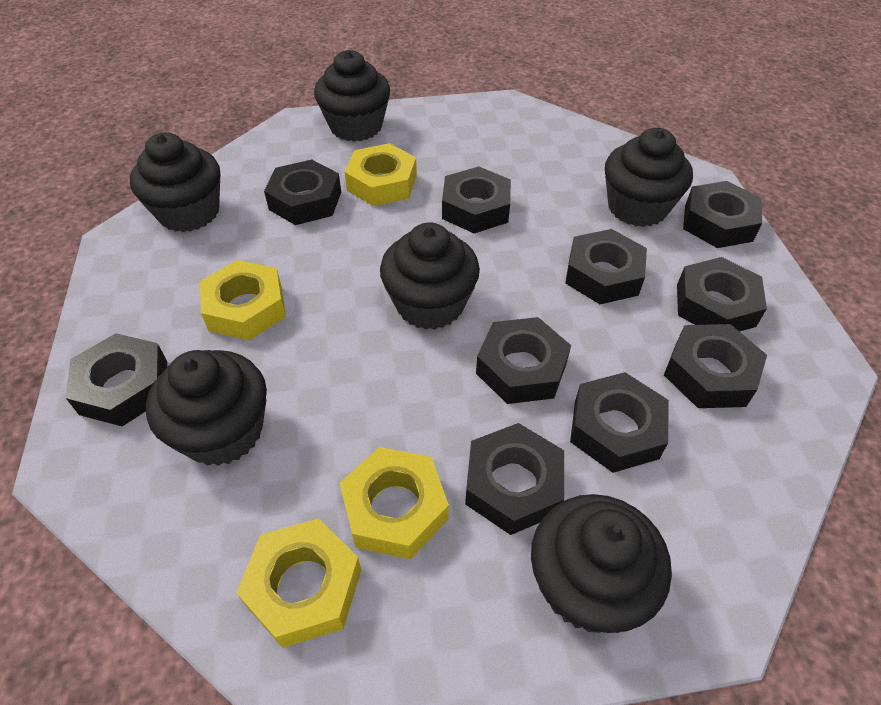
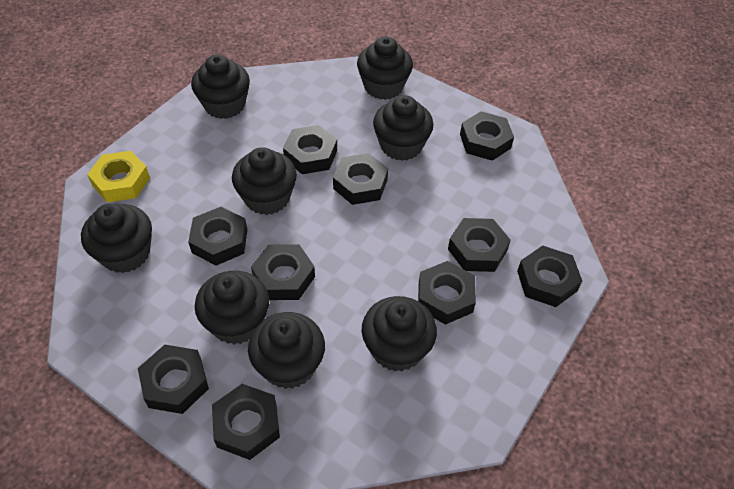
black cupcake: [130,132,220,232] [146,350,267,466] [314,50,390,142] [380,222,480,330] [531,494,672,633] [605,128,693,227] = 6 -> [81,203,152,273] [191,54,250,119] [195,271,269,344] [232,147,297,215] [248,312,325,389] [357,37,413,100] [362,296,437,372] [373,95,434,161] = 8
yellow nut: [200,260,286,340] [236,518,361,648] [339,447,449,559] [345,143,417,206] = 4 -> [87,151,150,202] = 1

